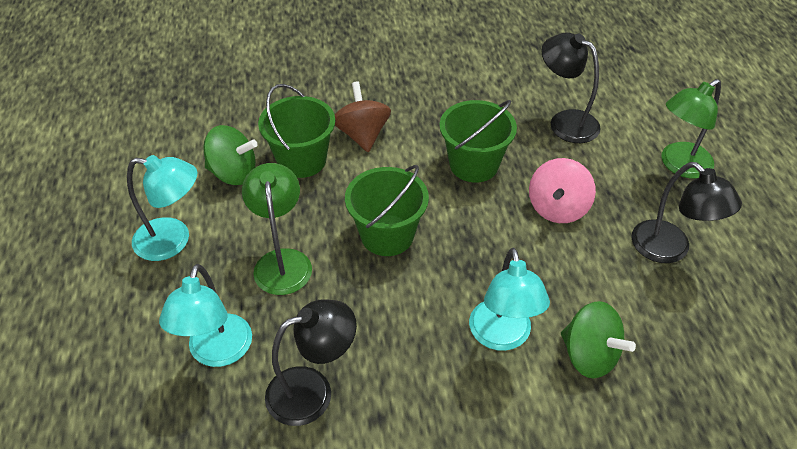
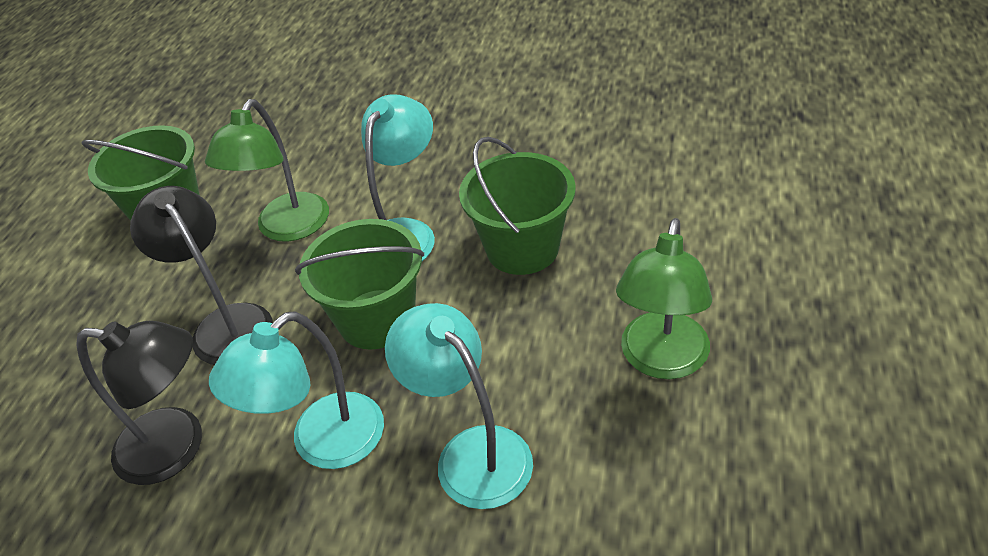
black lamp: [265,299,357,426] [541,33,601,143] [631,162,742,263] = 3 -> [76,321,202,485] [130,186,273,365] = 2
brown spinning top: [335,81,391,152] = 1 -> none = 0
green spinning top: [203,125,258,185] [561,301,636,379] = 2 -> none = 0
pink spinning top: [529,158,596,223] = 1 -> none = 0

